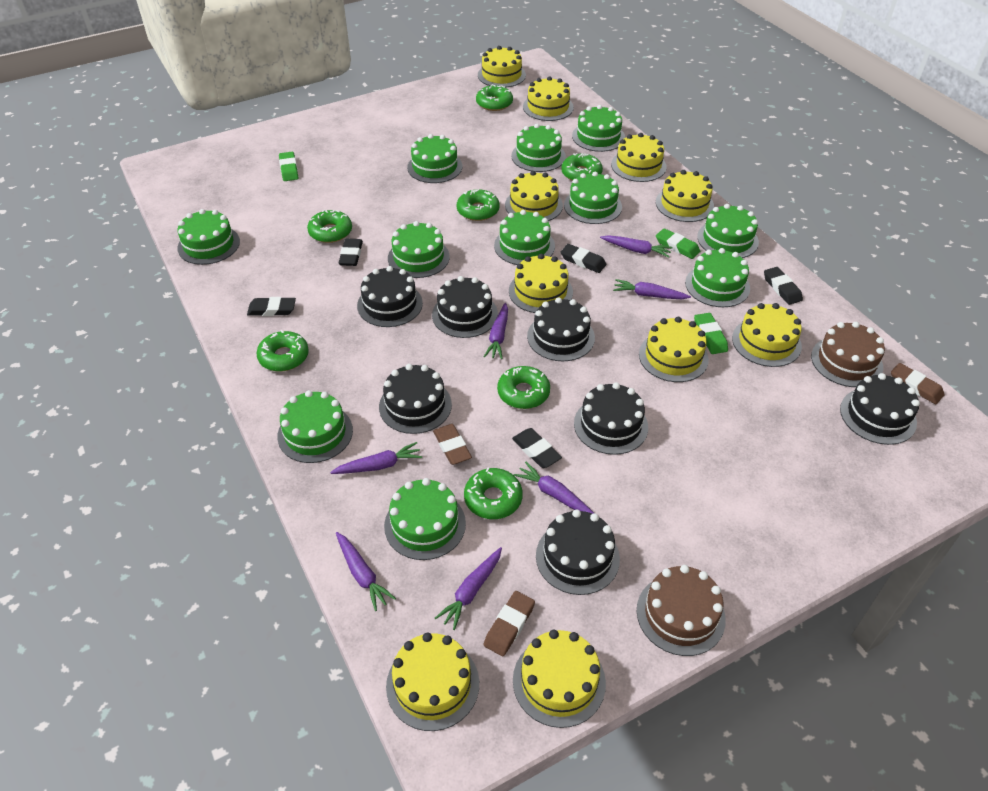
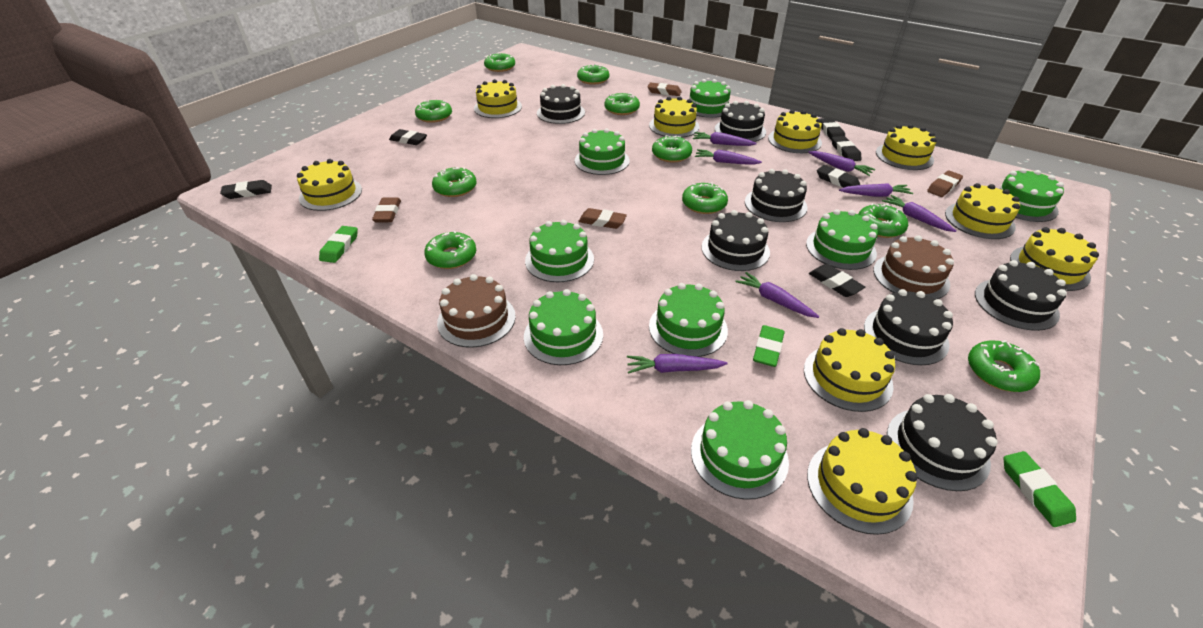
black eraser: [247,297,296,316] [339,239,363,266] [512,428,562,468] [560,244,607,273] [764,267,803,305] = 5 -> [220,180,272,199] [389,129,427,145] [809,264,865,297] [817,165,860,188] [820,118,845,140] [832,136,861,161] = 6
brown eraser: [433,424,472,465] [484,591,535,656] [891,363,945,404] = 3 -> [372,197,401,223] [578,208,627,229] [648,83,682,96] [927,170,963,197] = 4
green cake: [177,209,240,265] [277,390,353,463] [384,478,466,560] [388,221,450,278] [407,134,462,183] [494,210,555,265] [511,124,566,172] [564,171,622,224] [572,105,625,152] [685,248,750,307] [697,204,759,258] = 11 -> [524,289,603,365] [525,220,594,282] [575,128,630,175] [649,283,728,357] [690,79,731,118] [691,400,789,500] [806,209,878,270] [999,168,1064,222] = 8
green donut: [256,330,309,371] [307,210,352,243] [457,189,499,221] [464,468,523,519] [476,84,513,111] [497,366,550,409] [561,153,603,181] = 7 -> [415,100,452,123] [424,231,476,269] [432,167,477,197] [484,52,515,72] [577,64,609,85] [604,93,640,115] [652,135,692,163] [682,182,728,214] [858,203,908,238] [968,340,1040,392] = 10
yellow cake: [386,633,479,731] [478,46,526,88] [505,171,563,221] [509,254,573,313] [513,630,606,728] [523,76,574,121] [611,133,667,182] [639,317,709,382] [656,170,714,222] [732,303,802,367] = 10 -> [297,159,362,211] [474,79,522,118] [649,97,700,138] [768,110,822,153] [804,328,895,412] [807,428,918,535] [876,124,937,170] [945,183,1020,239] [1010,227,1099,291] = 9

